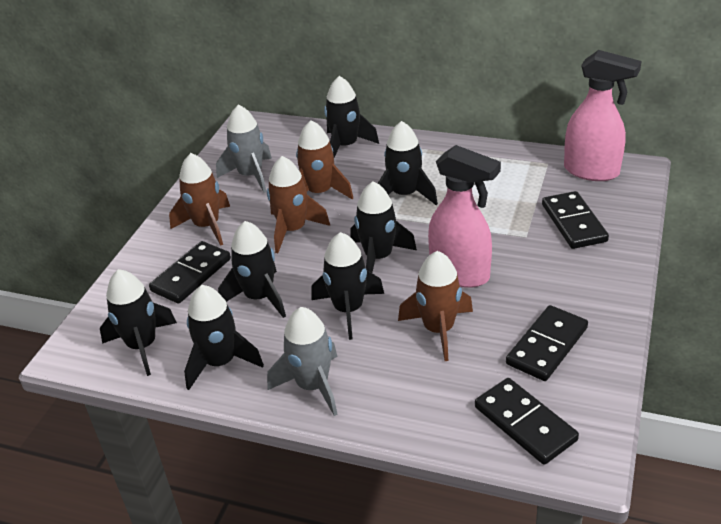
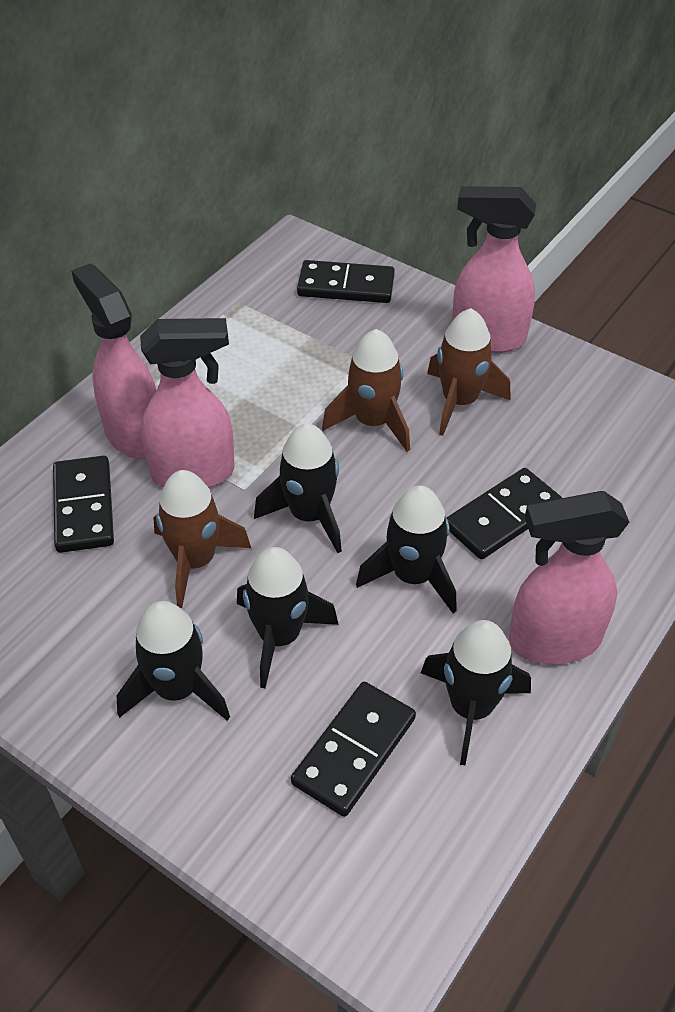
black rocket: [100,269,177,376] [184,285,264,390] [218,221,286,318] [311,232,384,340] [324,76,379,158] [350,181,417,273] [378,121,438,205] = 7 -> [116,601,230,721] [237,547,339,688] [254,423,342,553] [356,485,457,613] [421,620,531,765] = 5
brown rocket: [169,153,230,246] [267,156,330,253] [296,120,353,200] [398,251,473,361] = 4 -> [153,470,251,608] [322,329,410,452] [427,308,511,436] = 3
grey rocket: [216,105,272,193] [267,307,337,416] = 2 -> none = 0
pink spray bottle: [428,145,501,288] [564,50,642,181] = 2 -> [71,263,156,459] [140,318,235,488] [452,186,536,353] [509,491,630,665] = 4

